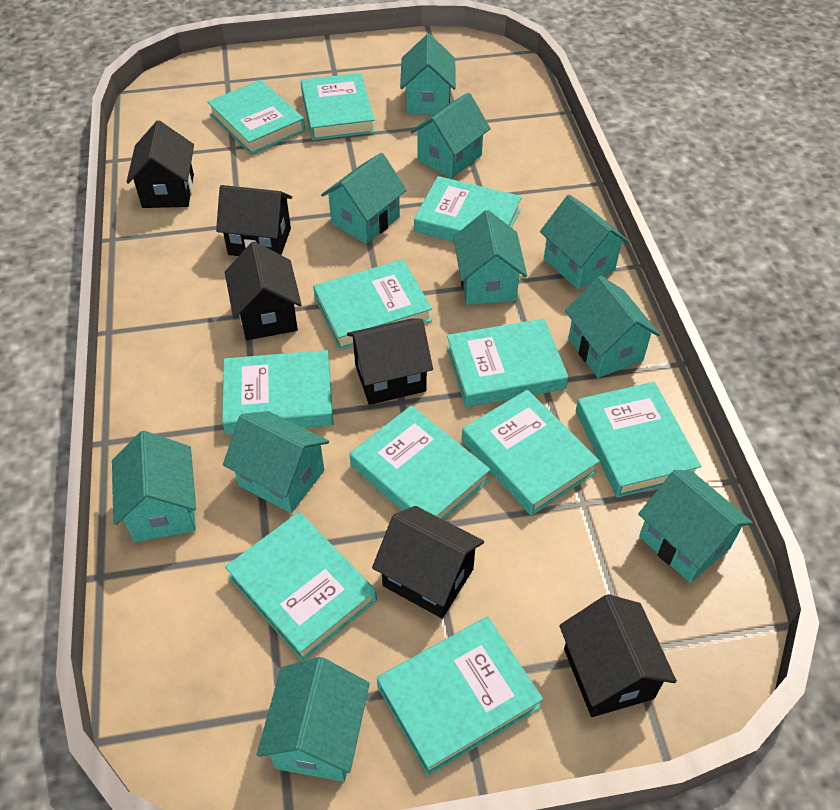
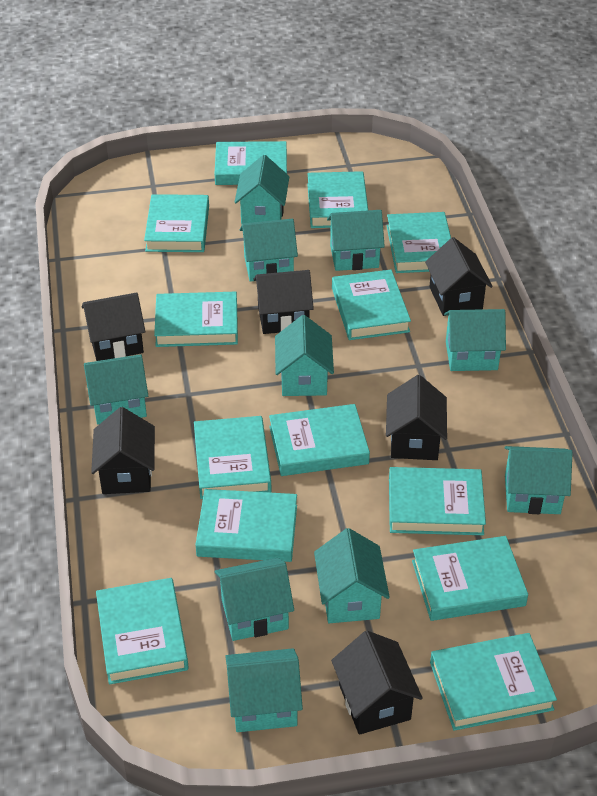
turquoise book: [207,80,305,155] [222,350,333,435] [225,512,377,661] [301,73,375,140] [313,259,432,350] [350,405,490,520] [377,616,543,776] [414,176,522,242] [446,319,568,407] [462,390,600,516] [576,382,701,498] = 11 -> [96,578,189,684] [144,194,209,252] [154,292,238,347] [194,416,272,499] [196,489,297,562] [215,141,287,185] [269,404,370,476] [307,171,368,228] [332,270,411,340] [387,212,451,273] [389,467,486,535] [412,536,528,621] [430,633,557,731] = 13

